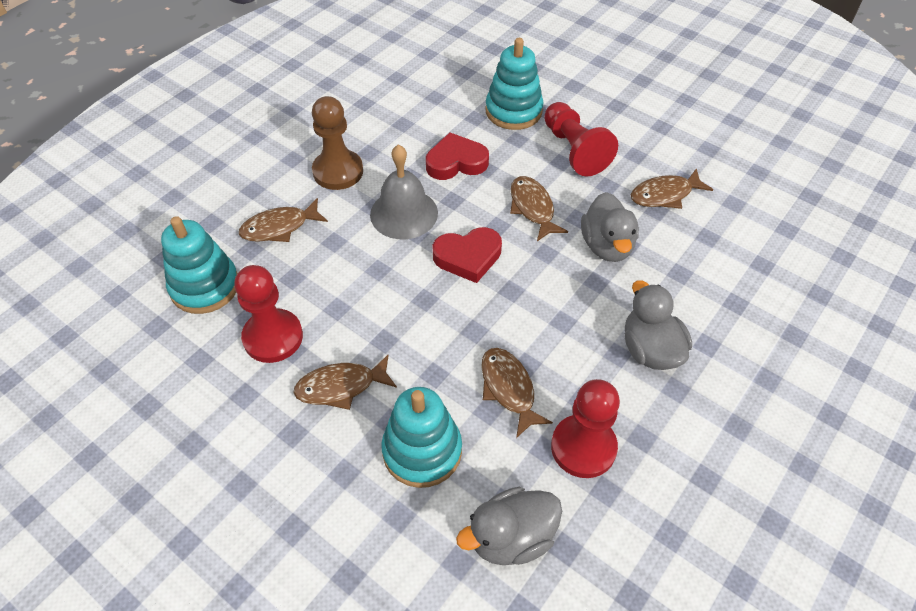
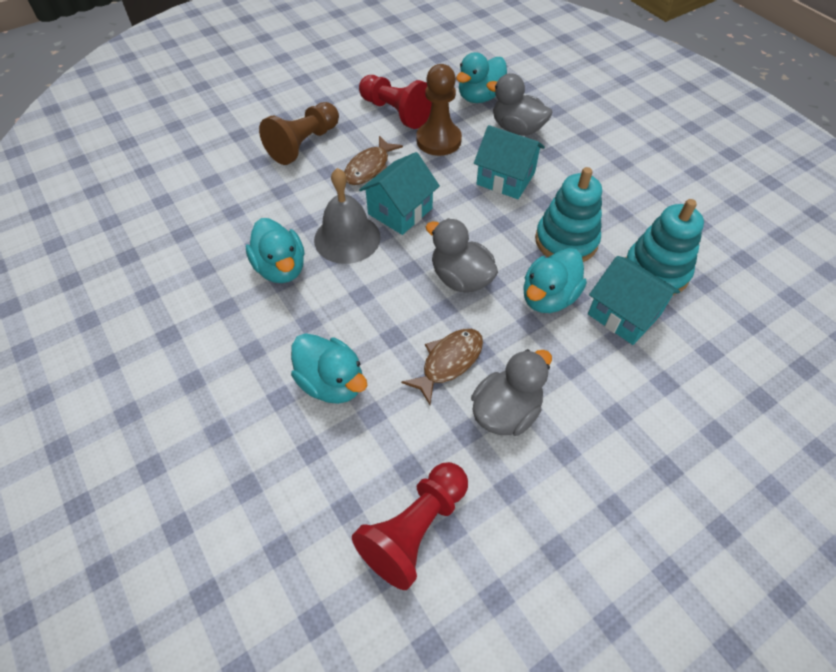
brown fish: [239,198,328,242] [293,355,397,410] [481,348,553,438] [510,176,568,241] [631,168,713,209] = 5 -> [344,136,403,185] [401,329,483,405] = 2
brown pawn: [312,96,363,190] = 1 -> [259,102,339,165] [416,64,462,156] = 2
red heart: [426,132,489,180] [432,227,502,283] = 2 -> none = 0
red pawn: [234,265,303,363] [544,102,618,176] [551,379,620,478] = 3 -> [352,462,468,590] [359,75,432,129] = 2
turquoise duck: none = 0 -> [246,218,305,283] [291,333,367,404] [456,52,507,103] [523,248,587,313] = 4
turquoise house: none = 0 -> [359,152,440,235] [474,125,545,199] [588,256,680,345] = 3
turquoise stacking toy: [161,216,238,314] [381,387,462,488] [485,38,544,130] = 3 -> [535,167,602,262] [626,199,704,295] = 2

